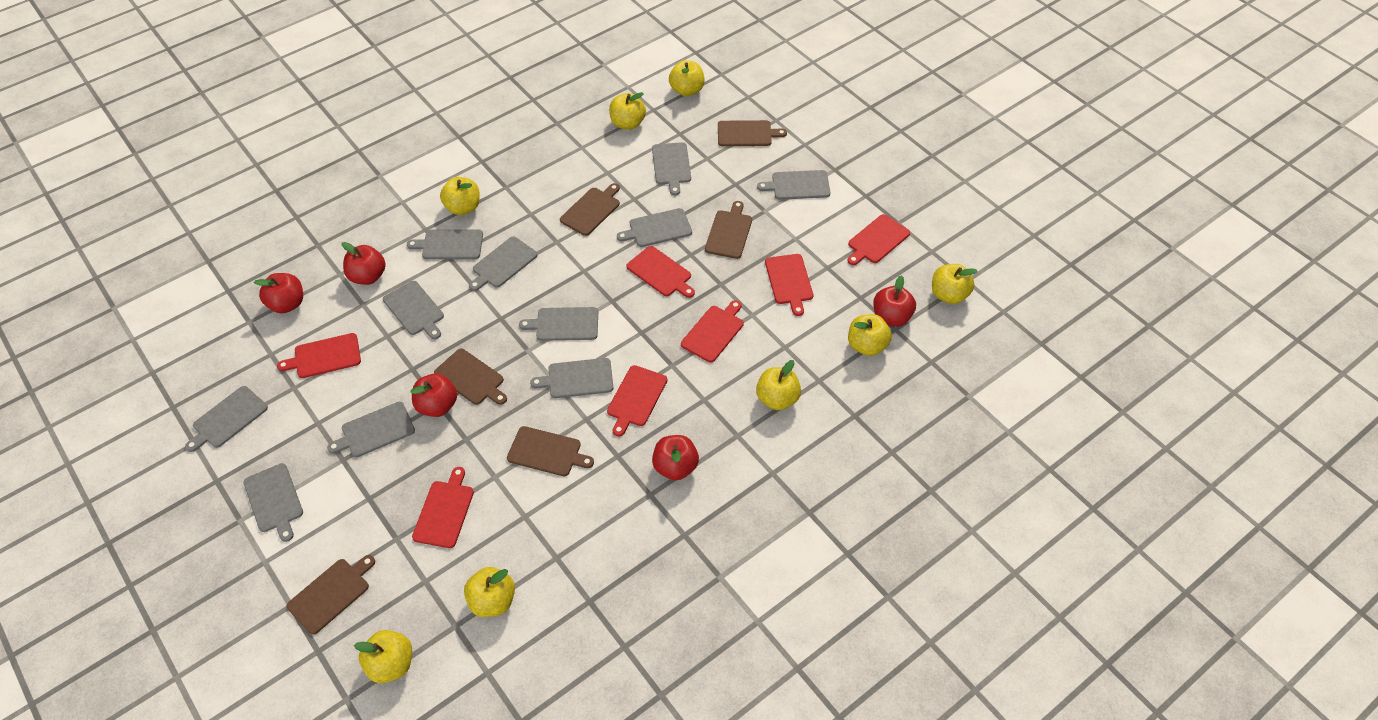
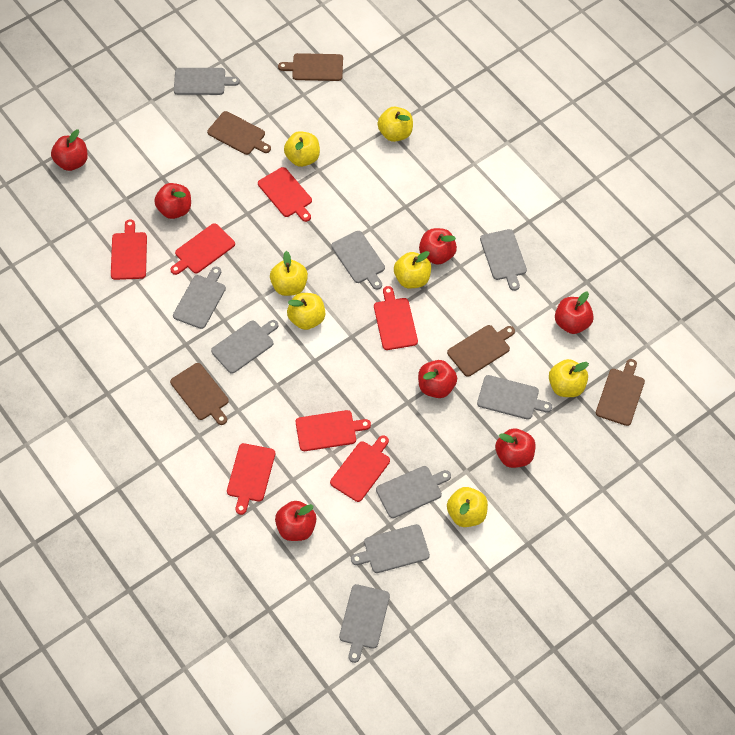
brown cutting board: [287,555,375,635] [434,349,507,405] [507,426,594,476] [560,183,620,236] [705,201,752,259] [718,120,787,146] = 6 -> [170,363,229,425] [207,111,271,155] [278,53,343,81] [447,325,515,377] [596,359,645,426] = 5
grey cutting board: [185,386,268,452] [243,463,303,542] [327,402,415,457] [383,281,444,339] [407,229,483,259] [469,237,537,291] [519,307,598,341] [530,358,613,398] [617,208,692,247] [652,142,691,195] [757,170,830,200] = 11 -> [173,267,226,329] [174,68,240,95] [211,320,278,374] [331,231,385,290] [339,584,390,663] [351,524,430,573] [376,466,451,518] [477,375,552,420] [480,229,527,291] = 9
red apple: [254,273,303,313] [342,242,386,285] [411,374,457,417] [652,435,699,480] [873,275,916,327] = 5 -> [51,130,88,171] [154,183,191,219] [275,501,317,541] [418,360,457,398] [419,228,457,265] [495,428,535,468] [555,292,594,334] = 7
yellow apple: [354,630,412,683] [440,177,480,215] [464,567,515,617] [609,92,646,130] [669,60,705,96] [756,360,801,410] [848,314,892,356] [932,264,977,304] = 8 -> [270,251,308,296] [284,131,320,167] [287,293,325,330] [377,107,413,142] [394,251,431,288] [447,487,488,527] [549,359,589,397] = 7

